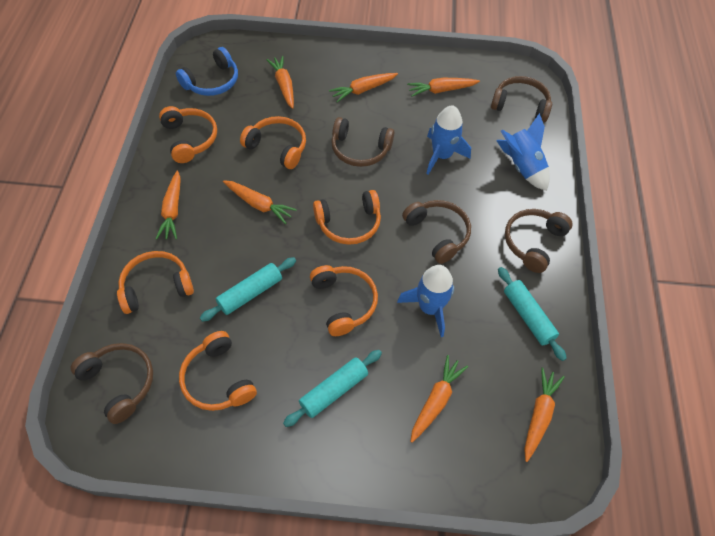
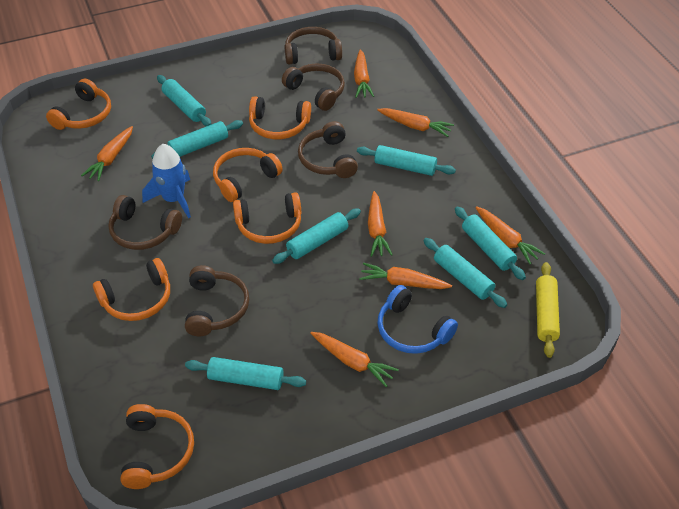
blue rocket: [397,265,454,337] [426,105,471,175] [496,113,550,191] = 3 -> [142,144,191,218] = 1
turquoise rolling pin: [200,257,296,322] [283,350,382,427] [498,267,567,361] = 3 -> [151,120,243,159] [157,75,212,126] [185,357,306,390] [272,209,361,264] [357,145,456,176] [423,238,507,308] [455,206,526,280] = 7
yellow rolling pin: none = 0 -> [536,262,560,358] = 1

